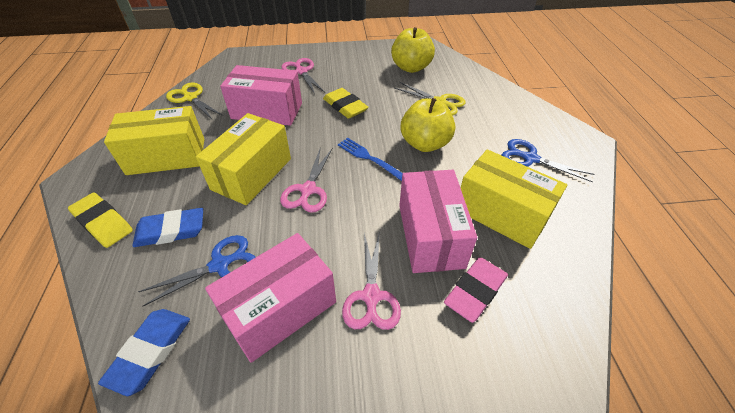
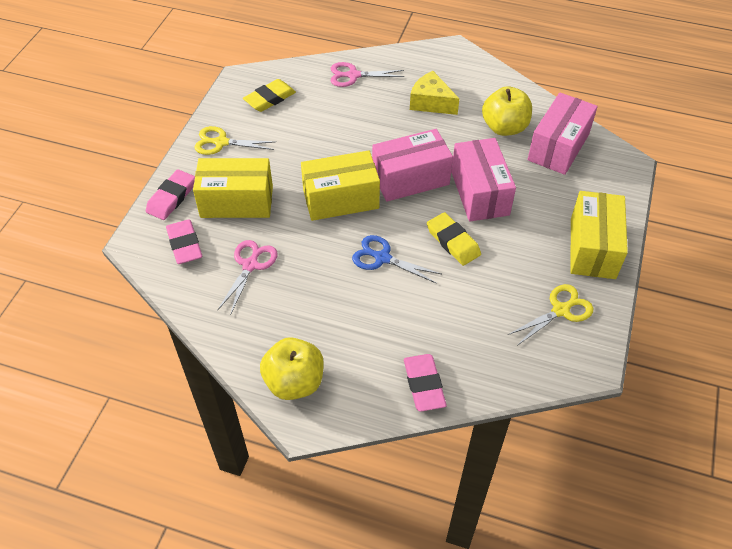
blue eraser: [98,309,190,396] [132,208,203,247] = 2 -> none = 0
blue fork: [338,138,403,181] = 1 -> none = 0
blue scissors: [138,235,256,306] [502,139,595,182] = 2 -> [352,235,441,284] = 1
pink eraser: [444,257,508,323] = 1 -> [146,169,195,220] [166,219,202,264] [404,354,446,412] = 3
pink scissors: [280,148,333,213] [281,58,325,94] [342,233,401,330] = 3 -> [217,240,277,315] [331,62,405,87] = 2
yellow cheese: none = 0 -> [410,71,459,115] = 1

